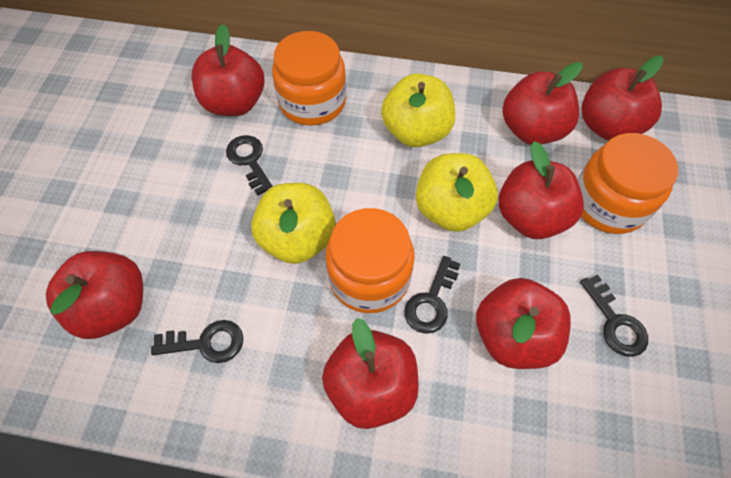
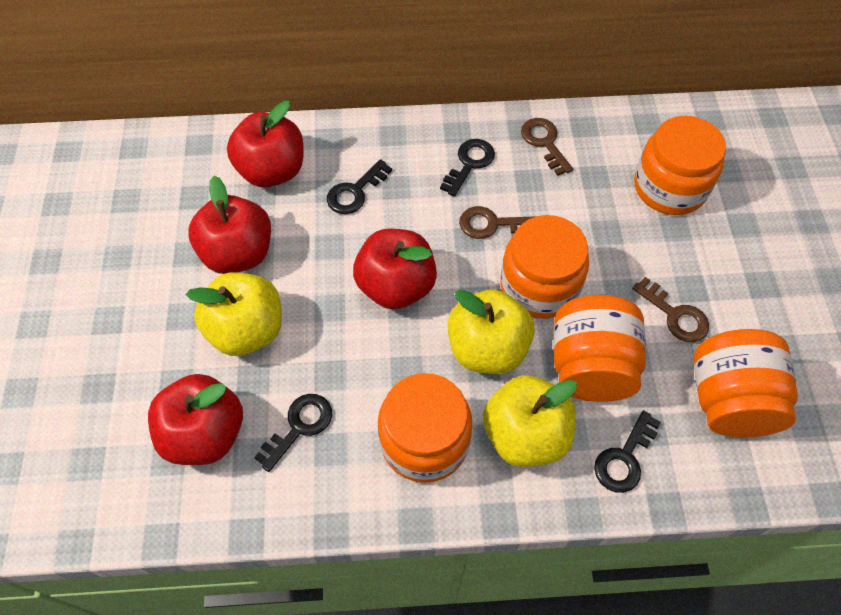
brown key: none = 0 -> [459,206,536,239] [521,118,573,176] [632,277,709,342] = 3
orange jar: [272,31,347,126] [326,208,415,313] [577,133,678,234] = 3 -> [378,373,473,483] [500,215,589,319] [554,295,646,402] [634,116,726,215] [694,329,798,437] = 5
red apple: [46,251,143,339] [192,24,264,116] [322,318,419,429] [476,278,571,369] [499,141,584,239] [502,62,583,145] [582,56,664,141] = 7 -> [148,374,243,465] [188,176,271,274] [227,101,304,187] [353,229,437,310] = 4

